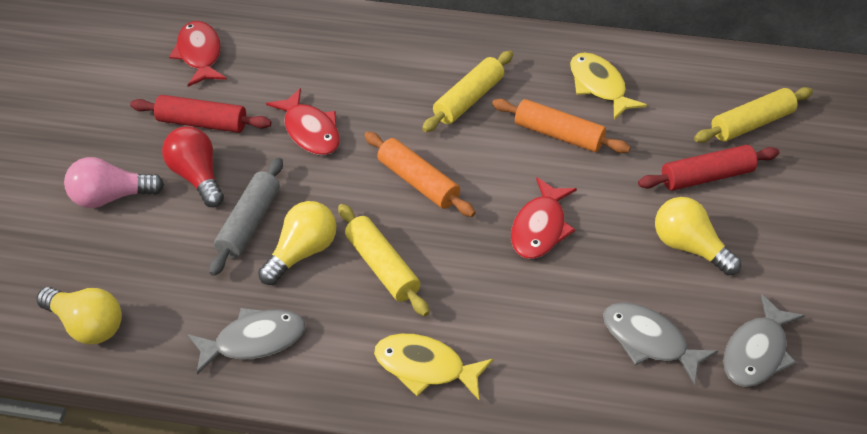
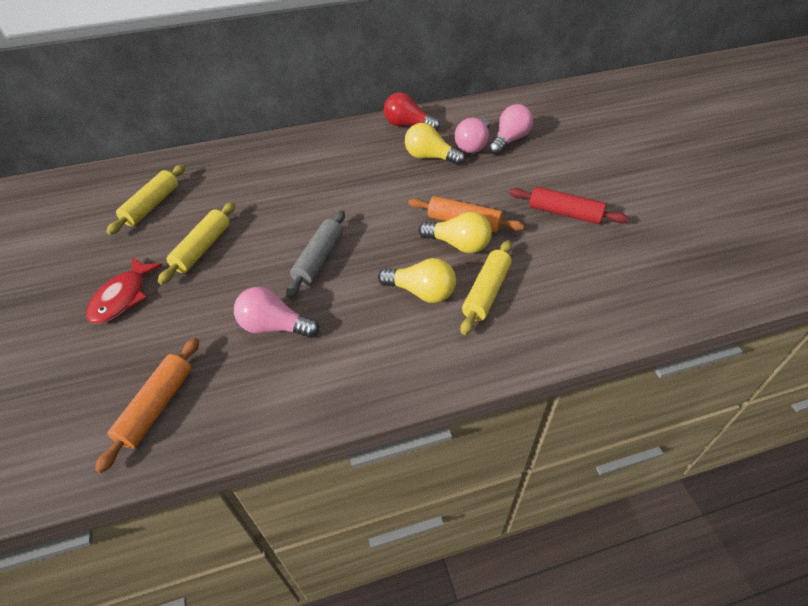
grey fish: [187,308,305,374] [603,302,718,386] [723,294,805,387] = 3 -> none = 0
pink light bulb: [64,157,164,208] = 1 -> [234,287,319,338] [455,118,489,153] [489,104,533,155] = 3
red fish: [169,21,227,87] [266,88,340,155] [511,177,577,259] = 3 -> [86,257,163,324] = 1
red rolling pin: [130,95,271,133] [638,145,779,191] = 2 -> [509,186,628,224] = 1
yellow fish: [374,334,493,400] [570,52,647,120] = 2 -> none = 0

